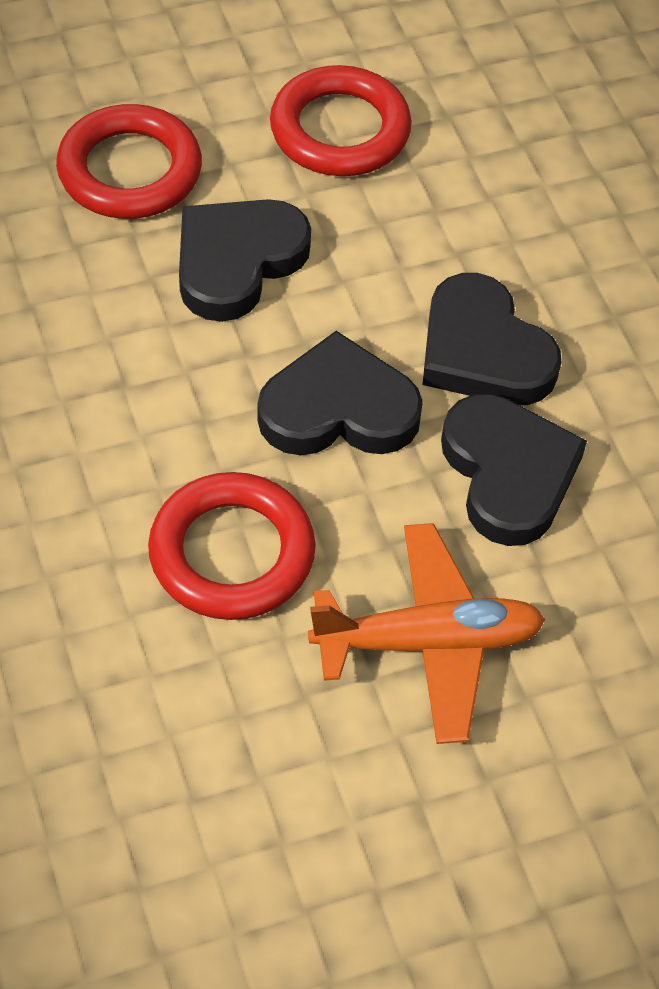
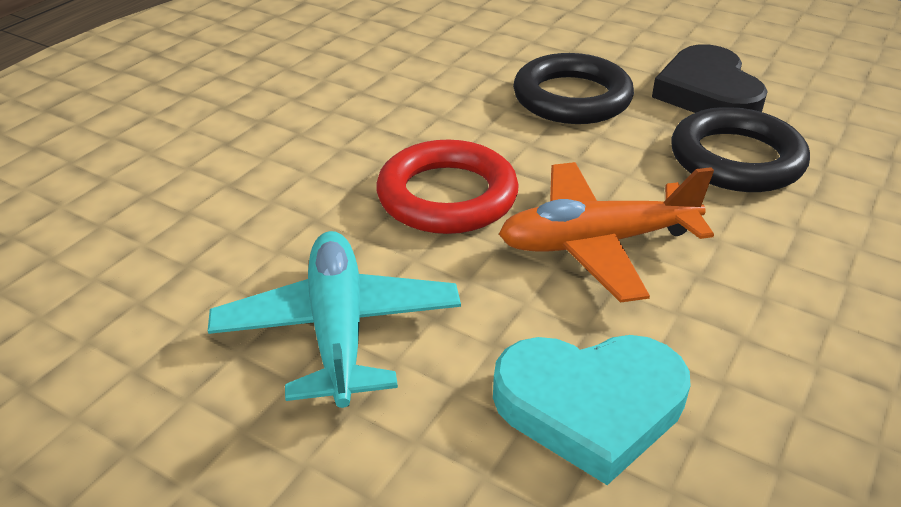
black heart: [179,199,311,322] [257,331,423,455] [423,273,561,405] [441,394,587,546] = 4 -> [652,44,768,113] = 1
black ring: none = 0 -> [513,53,634,124] [672,107,810,192] = 2
red ring: [56,104,202,219] [148,472,316,620] [270,65,412,176] = 3 -> [376,140,519,234] = 1
turquoise heart: none = 0 -> [493,335,691,485] = 1
turquoise plane: none = 0 -> [208,231,461,408] = 1

